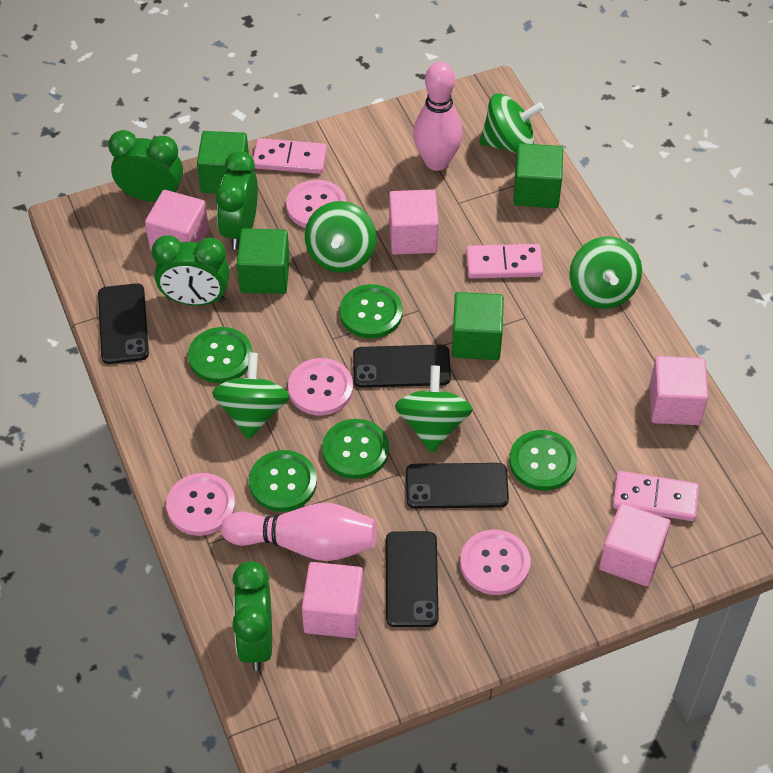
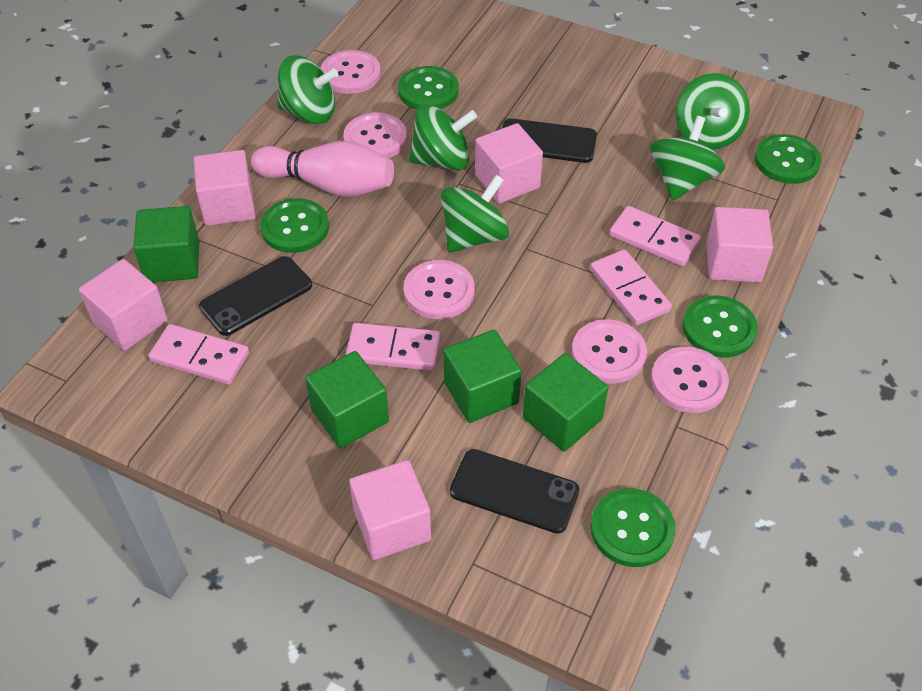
black phone: [98,283,149,364] [353,344,451,388] [386,531,439,627] [406,463,509,508] = 4 -> [199,256,312,336] [450,449,580,534] [502,118,597,163] = 3
green clock: [108,130,183,202] [152,235,230,305] [216,151,258,249] [232,561,272,671] = 4 -> none = 0
pink bowling pin: [221,503,377,561] [413,62,463,171] = 2 -> [251,141,394,197] = 1
pink button: [166,473,235,536] [286,180,346,228] [288,358,353,416] [460,530,531,595] = 4 -> [321,50,381,94] [343,113,407,158] [404,260,475,319] [572,319,647,384] [651,347,729,413] = 5
pink domino: [253,138,327,174] [466,244,543,279] [613,471,699,521] = 3 -> [148,324,249,385] [346,323,441,371] [590,249,672,326] [609,206,701,266] = 4

